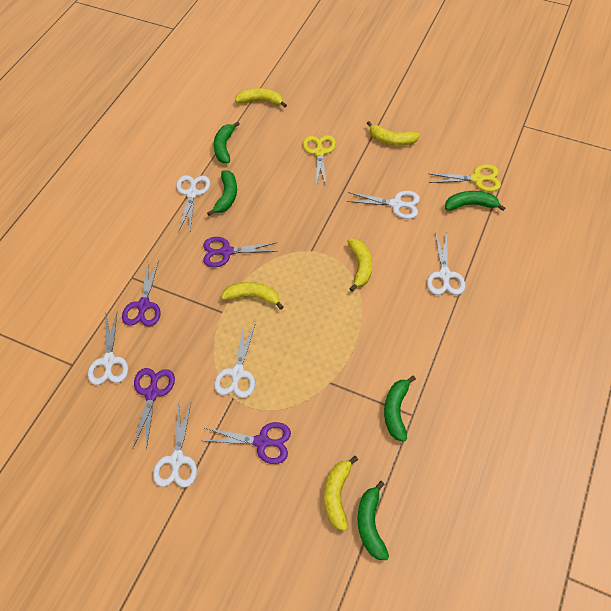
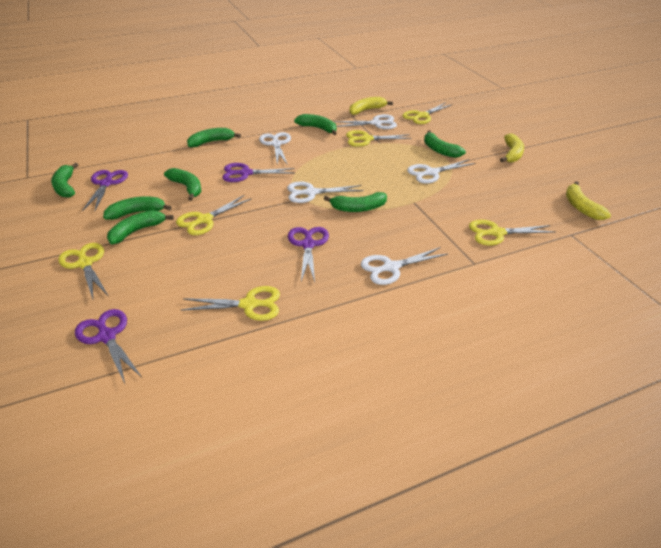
green banana: [207,170,237,216] [214,122,240,163] [357,481,389,560] [384,376,416,442] [445,191,505,211] = 5 -> [51,163,79,198] [103,196,172,220] [107,210,174,244] [164,168,201,201] [187,128,241,147] [294,114,337,135] [324,192,387,212] [424,130,466,158] = 8
white scissors: [88,313,128,385] [153,402,197,487] [176,175,210,231] [214,323,255,398] [347,191,420,219] [427,231,465,295] = 6 -> [259,132,291,165] [287,181,363,203] [334,114,397,129] [361,247,448,285] [407,159,476,184] = 5
yellow banana: [221,282,284,310] [235,88,287,108] [324,456,358,531] [347,238,372,292] [367,121,420,146] = 5 -> [350,97,393,115] [500,133,524,163] [566,181,611,220] = 3
yellow scissors: [303,135,336,187] [429,164,501,192] = 2 -> [58,243,108,299] [176,195,252,235] [181,286,280,321] [346,130,412,147] [403,102,453,124] [469,220,555,245] = 6

